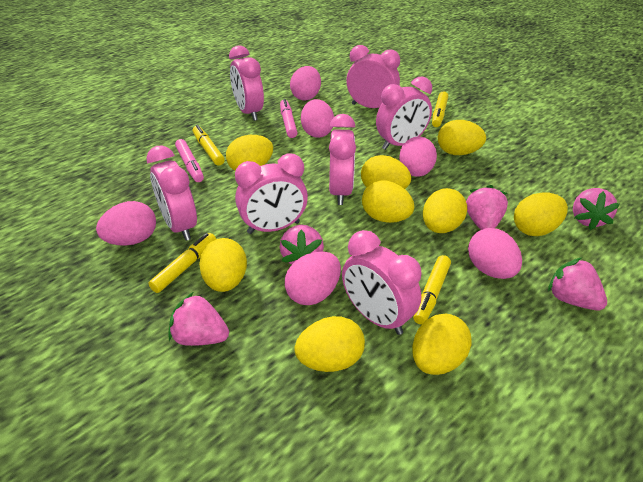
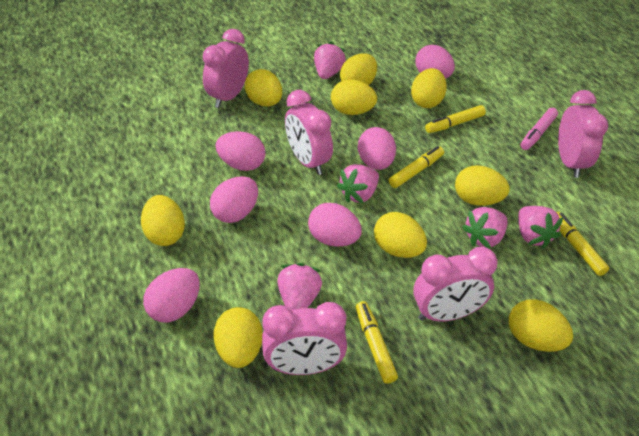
pink clock: [146,146,197,241] [229,45,264,121] [235,153,308,234] [329,114,356,205] [342,230,422,335] [346,45,400,108] [376,76,432,150] = 7 -> [203,29,249,108] [262,302,347,375] [285,90,333,175] [413,247,498,322] [558,90,608,178] = 5
pink marker: [175,139,204,182] [280,99,298,138] = 2 -> [521,108,558,150] = 1

